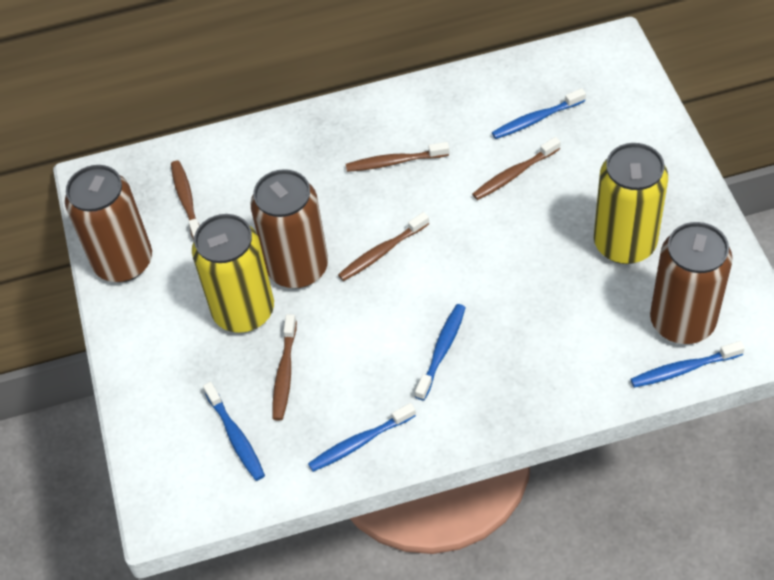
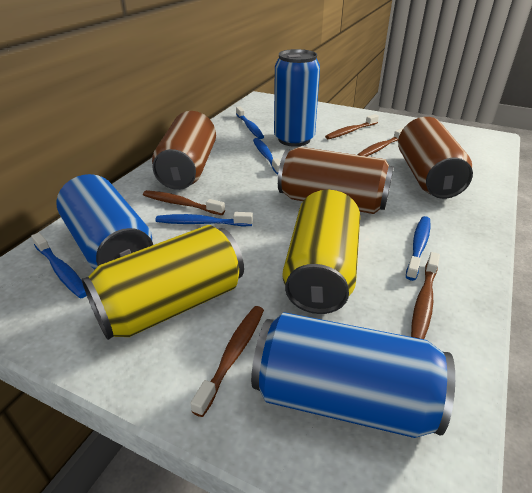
blue can: none = 0 -> [56,174,153,270] [251,312,455,438] [274,49,320,147] = 3

